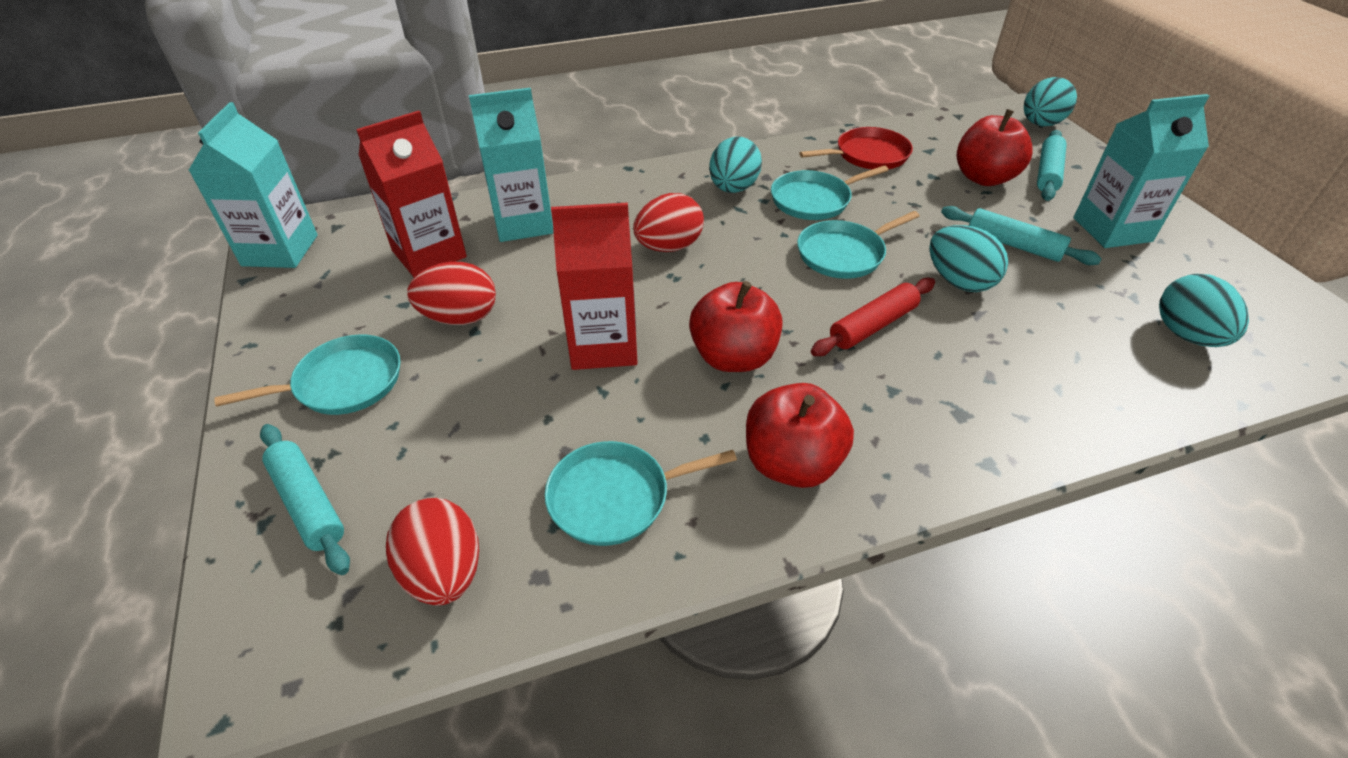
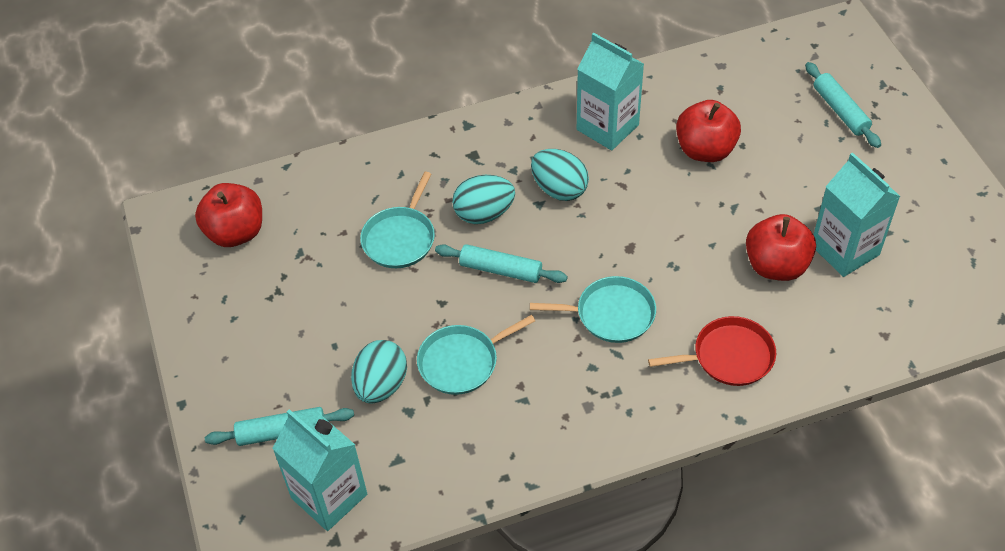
red carton: [356,111,467,277] [551,202,638,370] = 2 -> none = 0
red egg: [386,498,479,606] [407,262,496,325] [633,193,704,252] = 3 -> none = 0
red rolling pin: [811,278,935,356] = 1 -> none = 0
turquoise egg: [709,137,762,193] [929,225,1008,292] [1024,77,1077,127] [1159,274,1249,347] = 4 -> [351,340,407,403] [452,175,515,224] [531,149,589,201] = 3
turquoise pan: [214,335,400,415] [545,441,737,546] [771,165,888,220] [797,211,920,279] = 4 -> [360,172,435,268] [417,315,535,395] [530,276,656,343] = 3

